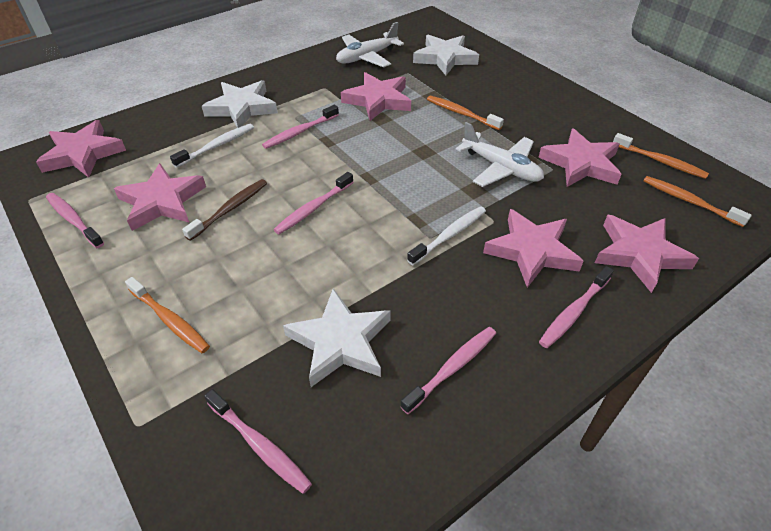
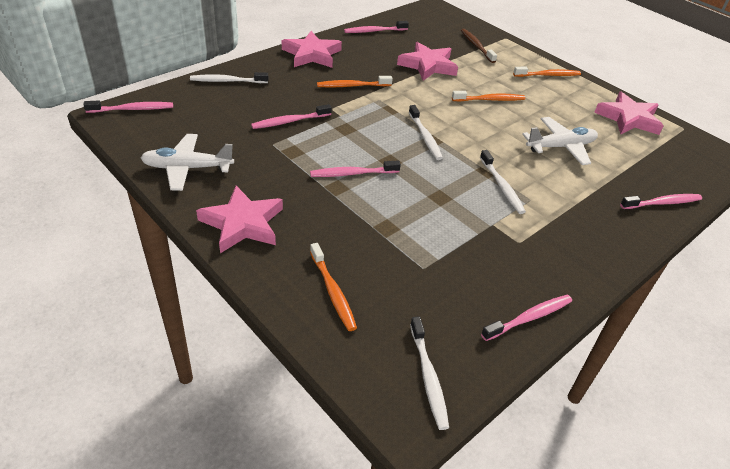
pink star: [36,120,126,178] [114,163,206,231] [341,72,411,121] [483,209,584,288] [538,128,622,187] [595,215,699,293] = 6 -> [196,186,283,253] [282,31,342,68] [397,42,458,81] [594,92,664,135] = 4
white star: [202,80,278,128] [283,289,391,387] [413,35,479,75] = 3 -> none = 0
white toothbrush: [170,124,254,168] [407,206,486,265] = 2 -> [190,72,268,83] [409,105,443,160] [410,317,449,430] [480,150,526,214] = 4

